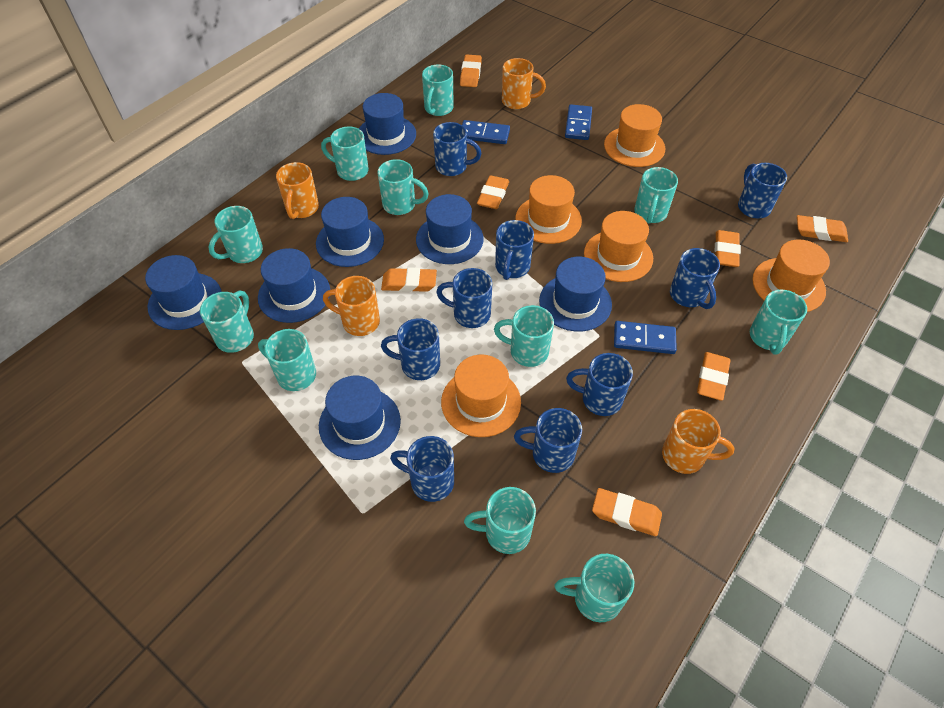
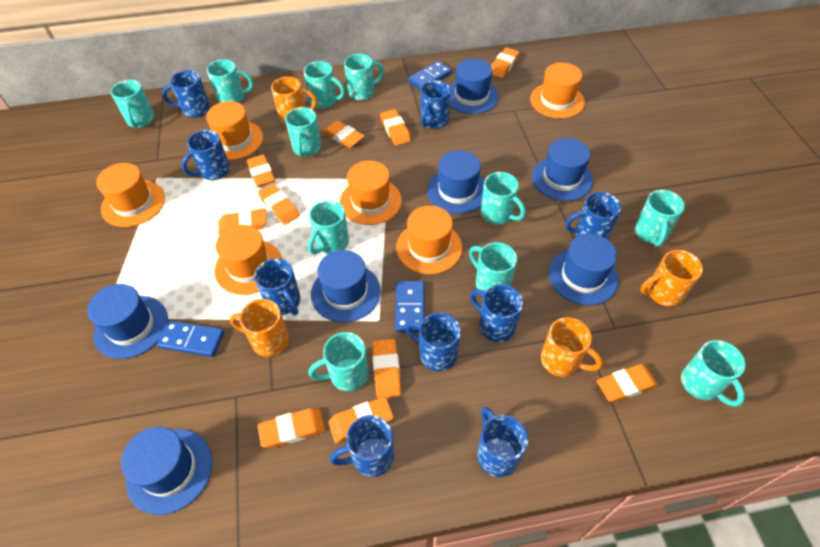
orange eraser: [381,267,437,292] [460,54,482,87] [477,175,509,209] [592,488,662,536] [697,352,731,401] [715,230,741,267] [797,215,848,242] = 7 -> [218,208,267,236] [247,155,275,187] [258,184,300,225] [258,408,325,448] [323,121,365,148] [329,397,393,443] [372,339,401,398] [380,109,411,146] [491,47,519,78] [597,364,658,402] = 10
orange hat: [441,354,521,437] [515,175,582,244] [584,211,653,282] [604,104,665,167] [752,239,830,312] = 5 -> [96,163,165,227] [206,101,263,160] [214,225,282,295] [340,161,402,225] [396,206,462,274] [530,63,585,118] = 6

